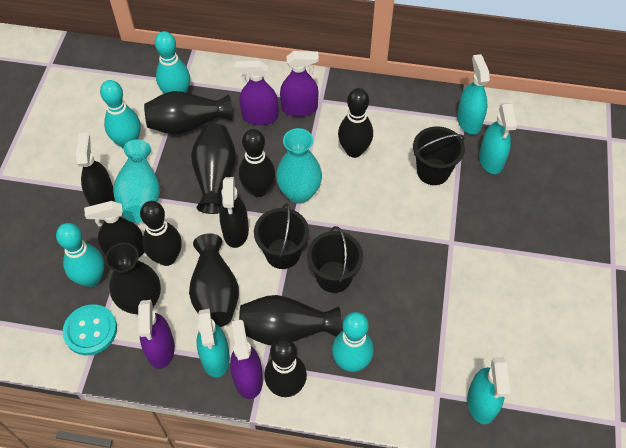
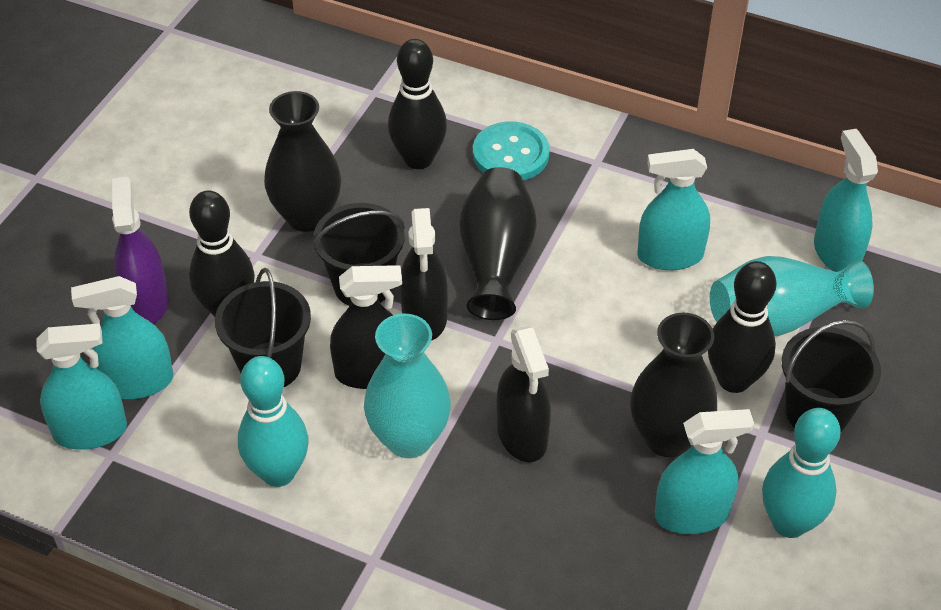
black bowling pin: [140,201,182,266] [239,129,275,197] [264,338,307,397] [338,88,373,158] = 4 -> [189,191,255,317] [388,39,447,169] [708,261,776,393] = 3
black vase: [105,243,161,314] [144,91,233,134] [189,233,239,327] [191,123,236,214] [239,295,341,345] = 5 -> [264,91,341,232] [459,167,537,320] [630,313,717,457] = 3
purple spray bottle: [138,300,175,369] [230,320,263,399] [235,61,278,125] [280,51,319,117] = 4 -> [112,177,169,324] = 1
turquoise bowling pin: [56,223,104,287] [100,80,141,148] [155,31,190,94] [332,312,374,372] = 4 -> [238,356,309,487] [762,408,841,538] = 2
turquoise spray bottle: [197,309,230,378] [457,54,490,135] [467,357,510,424] [479,103,517,174] = 4 -> [36,323,127,450] [71,276,173,399] [637,149,710,270] [655,409,754,534] [814,129,878,272] = 5

